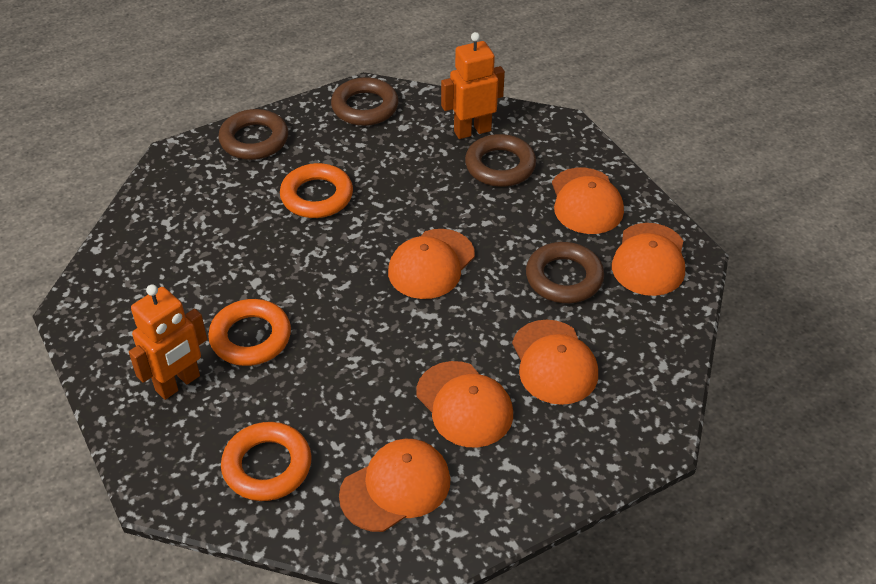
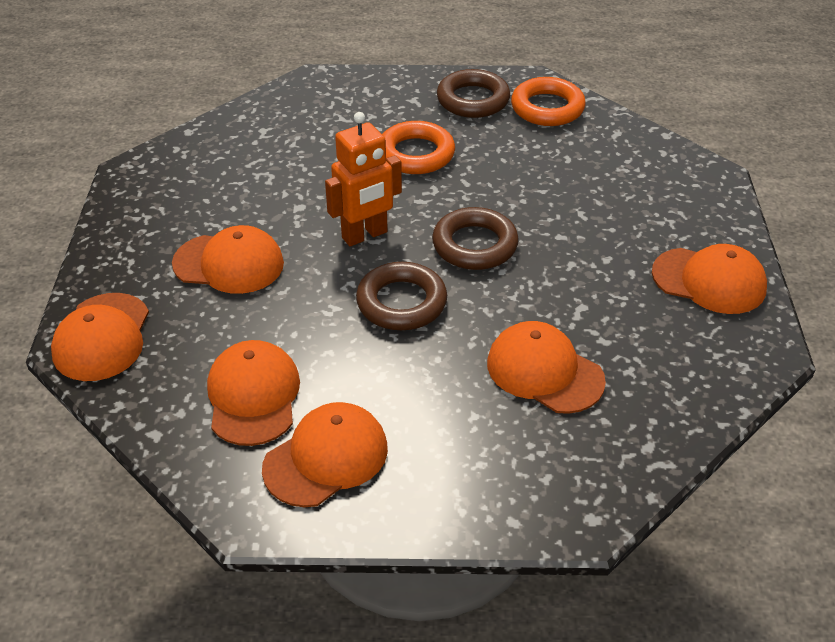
brown ring: [218,109,288,160] [331,77,399,126] [465,134,536,187] [526,242,604,303] = 4 -> [356,262,447,330] [432,207,519,270] [437,69,510,118] = 3
orange ring: [208,299,291,366] [221,422,312,501] [280,163,353,218] = 3 -> [382,121,455,174] [511,77,586,126] = 2
orange robot: [129,284,207,400] [441,32,505,139] = 2 -> [325,112,402,246] = 1

